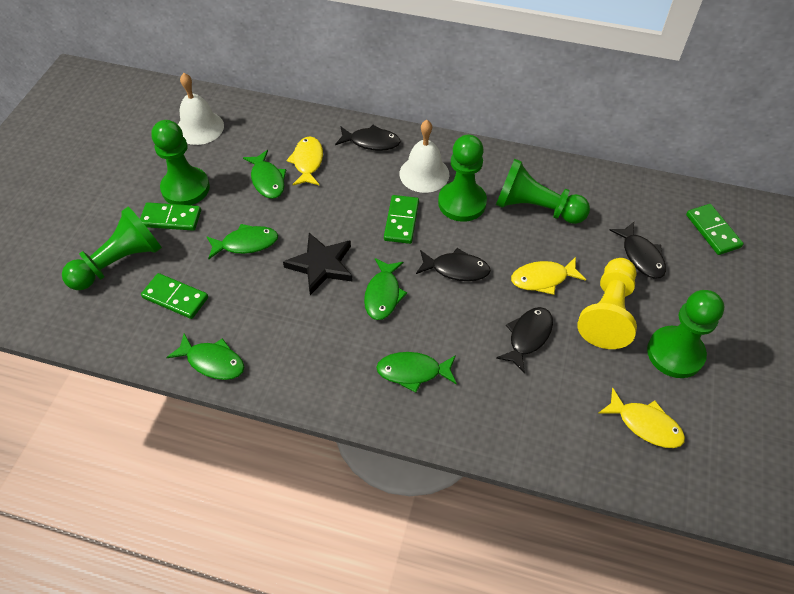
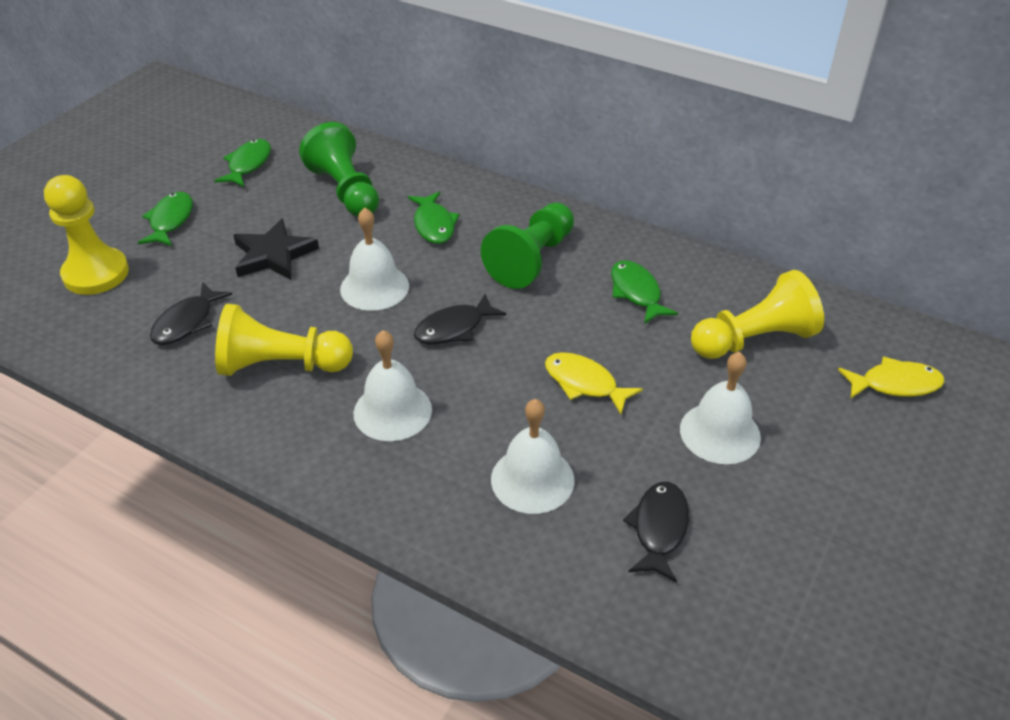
black fish: [335,125,401,151] [416,248,491,281] [496,307,553,374] [609,222,666,279] = 4 -> [150,282,232,345] [414,293,506,345] [623,482,689,583] = 3
green domino: [140,202,201,231] [141,273,208,319] [384,195,419,244] [686,204,744,255] = 4 -> none = 0
green fish: [166,333,245,380] [206,224,278,259] [243,150,286,199] [364,258,407,320] [376,352,457,393] = 5 -> [138,192,193,246] [214,139,271,187] [408,191,459,244] [611,260,678,324] = 4
green pawn: [62,206,162,290] [151,120,210,205] [438,135,487,222] [496,159,590,224] [647,290,724,378] = 5 -> [299,122,379,217] [481,203,574,289] = 2
white bell: [178,73,224,145] [399,120,449,193] = 2 -> [340,208,409,311] [354,330,432,441] [491,399,574,514] [680,352,761,464] = 4
yellow fish: [286,136,323,186] [511,257,586,295] [599,388,685,448] = 3 -> [545,352,643,414] [838,357,945,398] = 2
yellow pawn: [577,258,637,349] = 1 -> [44,175,129,295] [215,304,353,376] [691,270,824,359] = 3

